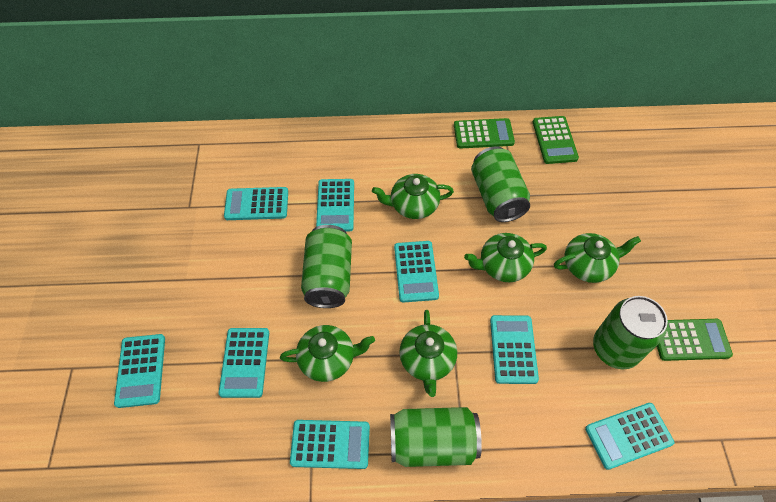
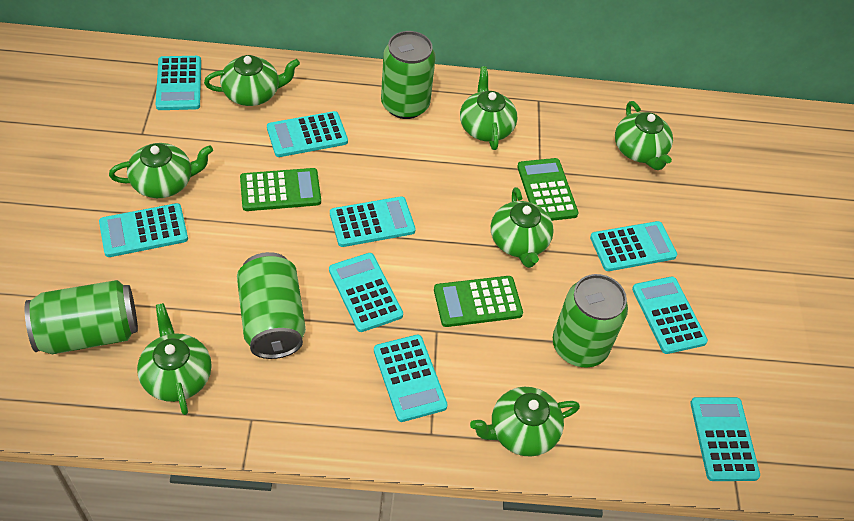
green teapot: [280,325,375,382] [372,174,454,219] [399,310,457,397] [464,233,547,282] [554,233,641,283] = 5 -> [109,143,213,198] [137,303,212,415] [204,55,300,106] [460,66,517,150] [470,387,580,457] [491,187,554,268] [615,101,673,170] = 7
turquoise calculator: [114,334,165,408] [219,328,269,398] [224,187,288,220] [290,420,370,469] [316,179,354,231] [394,241,439,302] [490,315,539,384] [585,403,674,470] = 8 -> [99,203,188,257] [156,56,201,110] [267,111,348,157] [329,253,403,332] [330,196,416,247] [374,335,448,422] [590,221,677,271] [632,276,708,354] [690,397,760,481] = 9

